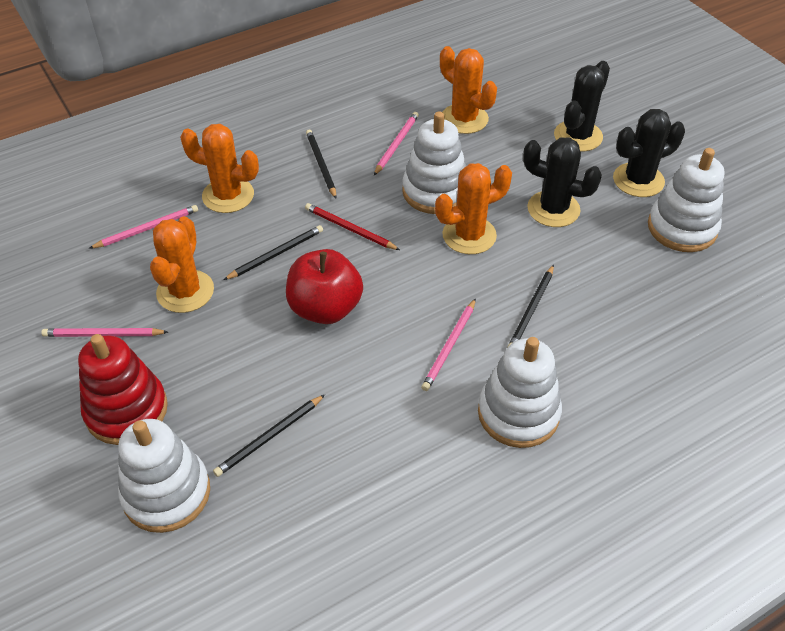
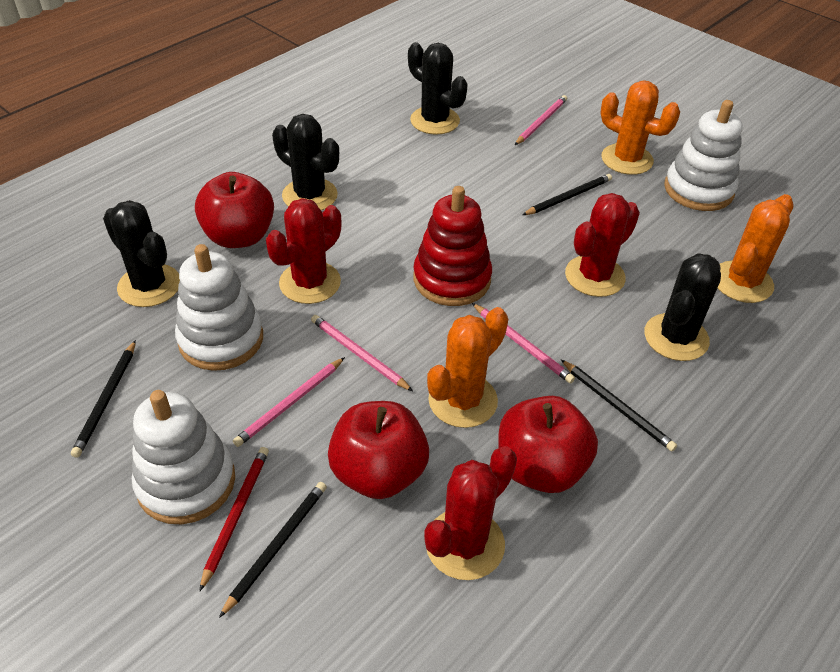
black cactus: [523,137,602,227] [554,61,610,152] [613,109,685,197] = 3 -> [103,200,180,307] [272,114,339,210] [408,42,468,135] [644,253,721,361] = 4
orange cactus: [150,216,214,313] [180,124,259,213] [435,163,512,254] [440,46,497,134] = 4 -> [427,307,508,428] [601,80,680,175] [718,194,794,303] = 3
red apple: [286,249,363,324] = 1 -> [195,172,274,248] [328,401,429,499] [498,396,598,493] = 3
red cactus: none = 0 -> [266,198,341,304] [424,446,517,580] [565,193,640,297] = 3
white stacking toy: [118,419,210,533] [402,111,466,214] [478,337,562,448] [648,148,724,252] = 4 -> [132,390,235,524] [175,244,263,371] [664,100,743,211] = 3

